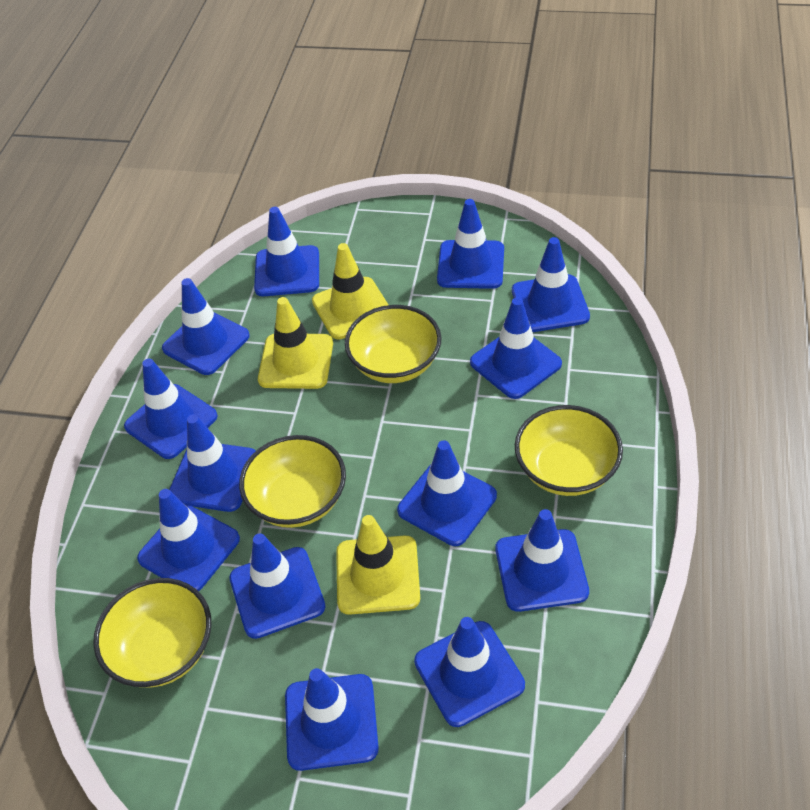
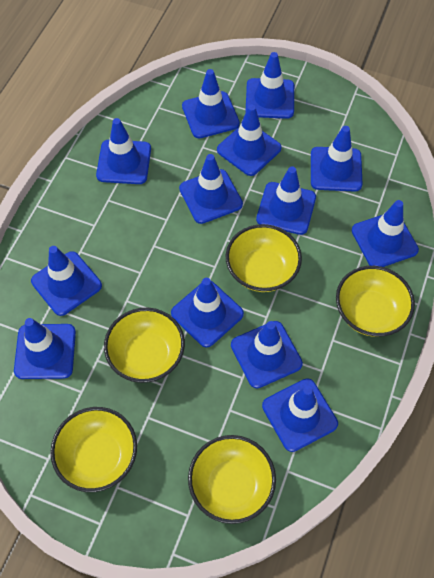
yellow bowl: [93,578,211,687] [239,435,346,528] [345,305,442,383] [515,405,623,496] = 4 -> [50,407,137,492] [104,308,185,383] [188,435,276,524] [226,224,302,292] [336,266,415,337] = 5
yellow traffic cone: [258,297,333,389] [312,243,388,339] [336,515,420,615] = 3 -> none = 0

